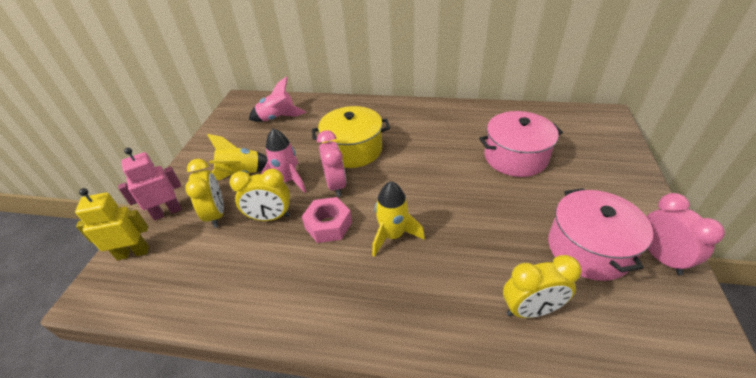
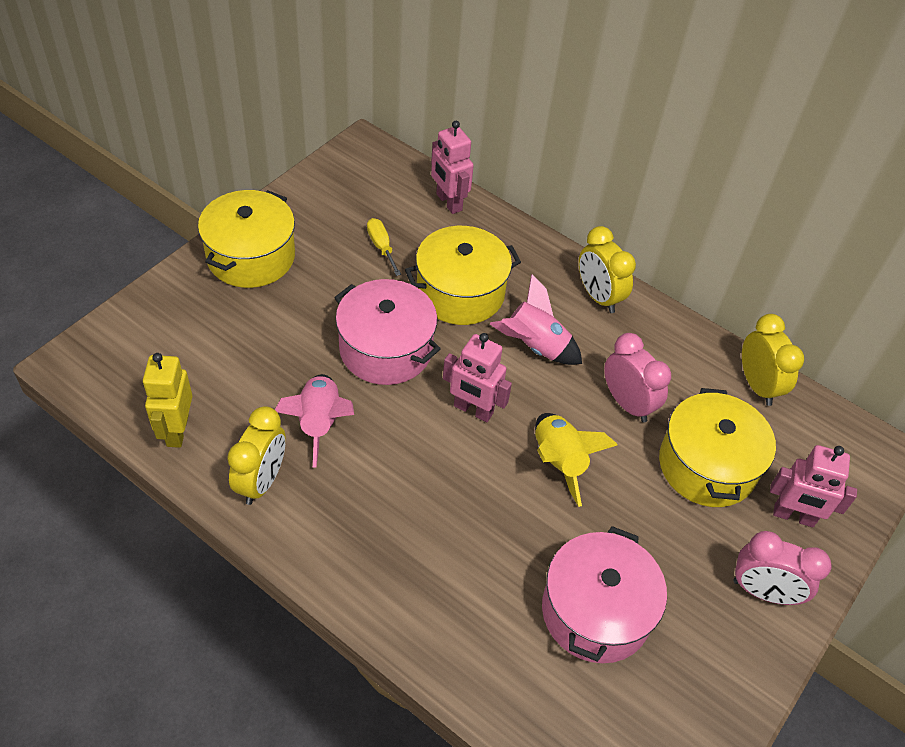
pink nut: [302,197,352,243] = 1 -> none = 0
pink robot: [118,148,181,221] = 1 -> [431,121,474,214] [443,333,512,422] [770,445,857,527] = 3
yellow pot: [312,106,390,168] = 1 -> [198,190,295,288] [405,226,521,325] [659,388,776,507] = 3
yellow rocket: [207,134,268,180] [372,181,425,257] = 2 -> [535,413,618,507] = 1
yellow screwdriver: none = 0 -> [367,218,401,276] = 1

